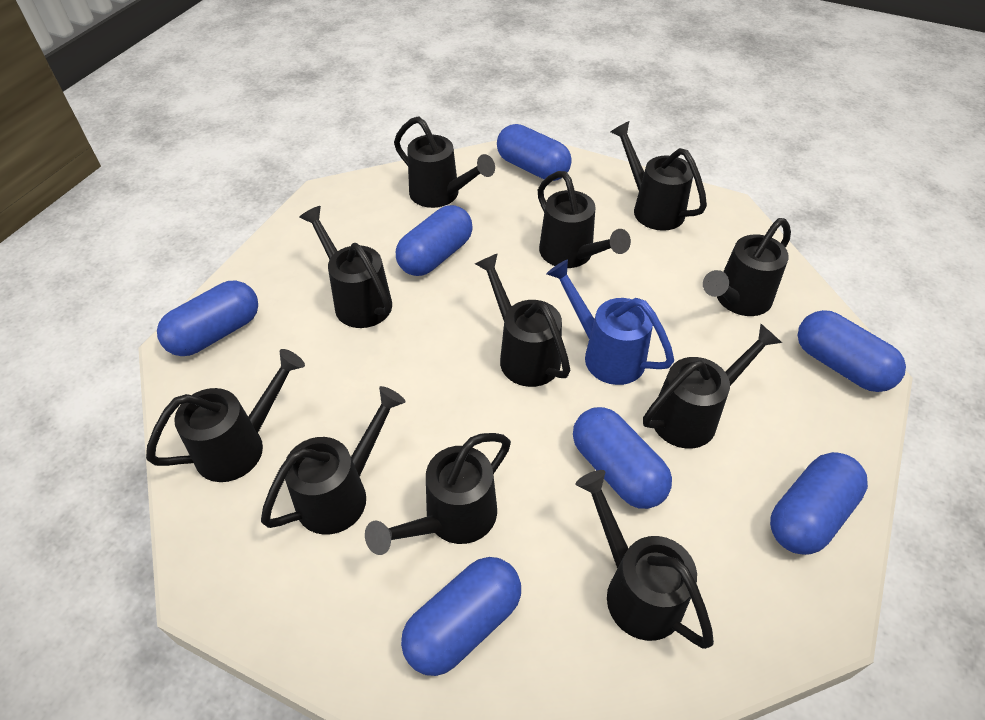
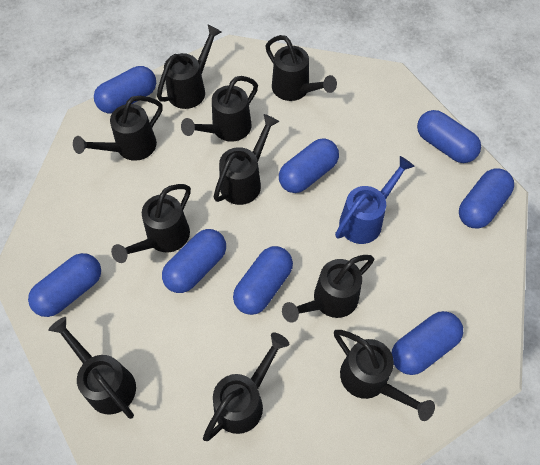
black watering can: [146,349,305,482] [261,386,406,535] [299,206,392,328] [365,433,511,555] [394,116,495,208] [475,253,570,387] [538,171,631,268] [576,470,714,649] [610,121,707,231] [643,324,782,448] [703,218,791,316] = 11 -> [48,317,136,419] [73,96,163,161] [111,184,191,263] [157,25,222,109] [181,76,258,142] [203,333,289,441] [214,114,279,205] [265,35,337,101] [282,255,374,323] [334,330,435,421] = 10
blue capsule: [157,281,258,356] [396,205,473,276] [401,557,521,676] [497,124,572,181] [573,407,672,509] [770,452,868,555] [798,310,906,392] = 7 -> [28,253,101,317] [94,66,156,113] [162,229,226,293] [233,246,293,315] [279,139,339,193] [392,311,463,375] [417,110,481,163] [459,168,514,228] = 8

